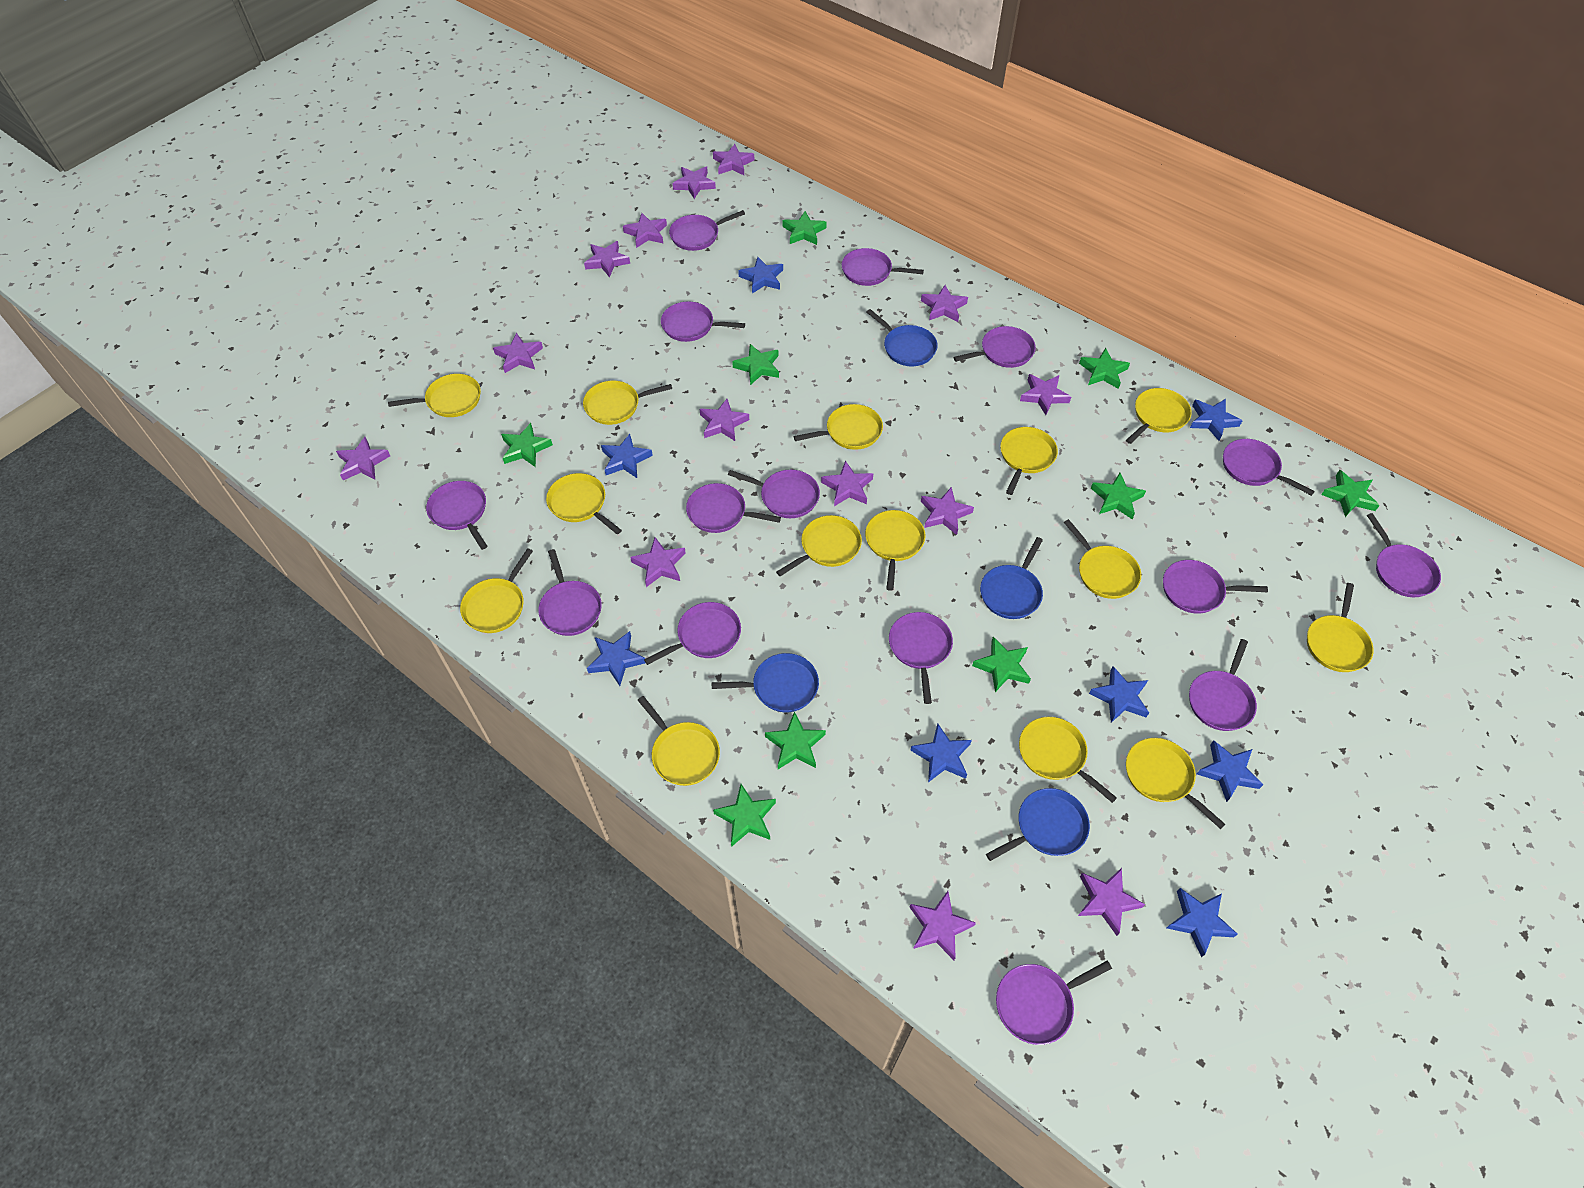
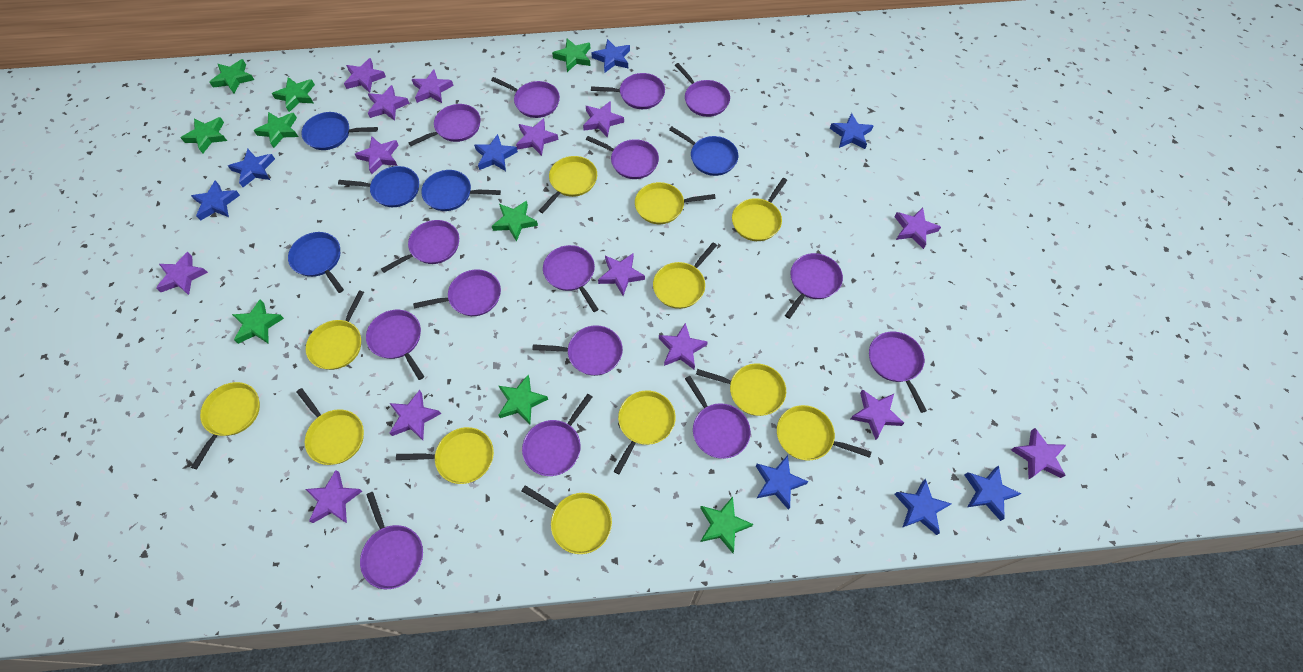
blue pan: [711,653,819,712] [866,309,938,366] [980,537,1043,619] [986,788,1090,861] = 4 -> [288,232,344,293] [301,112,378,150] [338,166,419,207] [421,170,501,211] [669,127,738,176] = 5
yellow pan: [388,374,481,417] [460,548,533,633] [546,473,622,534] [583,381,672,425] [638,696,720,786] [776,515,862,576] [794,404,883,450] [865,510,925,591] [1000,427,1058,495] [1019,717,1117,803] [1064,519,1141,599] [1126,388,1192,444] [1126,738,1226,829] [1307,583,1374,672] = 14 -> [191,382,260,469] [296,388,364,465] [306,290,364,370] [396,427,494,484] [522,485,612,554] [539,156,597,213] [613,390,676,474] [635,182,716,224] [653,242,717,309] [696,364,786,416] [732,178,787,241] [777,405,871,461] = 12

